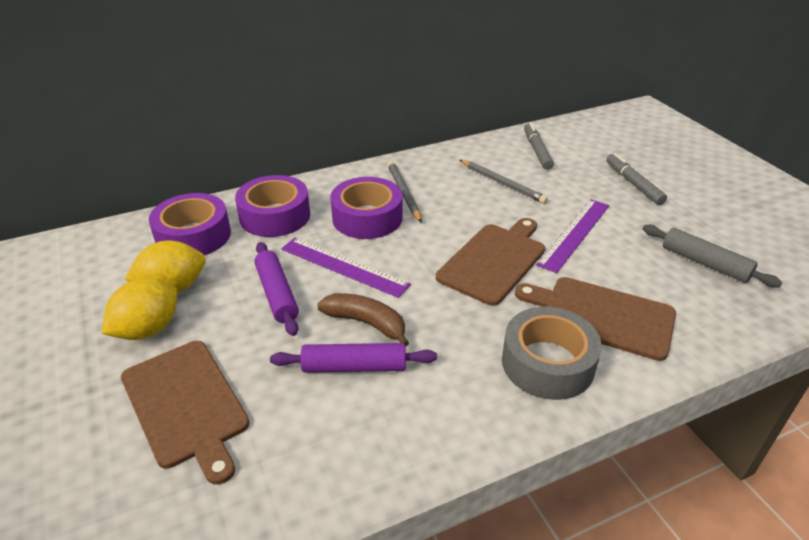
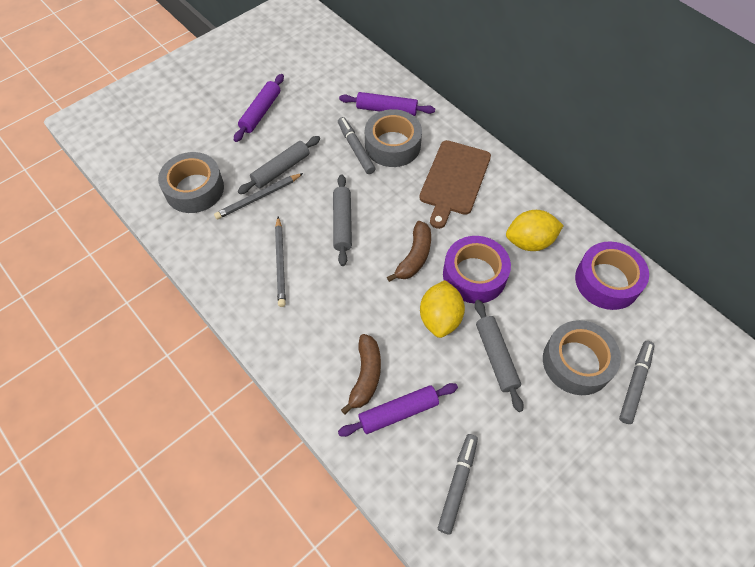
brown banana: [317,293,409,347] = 1 -> [341,334,381,415] [387,221,431,282] = 2
brown cutting board: [121,341,249,485] [436,218,545,306] [515,277,676,361] = 3 -> [419,140,491,229] = 1
grey marker: [524,122,554,170] [606,153,667,205] = 2 -> [338,117,375,174] [438,434,478,534] [619,341,655,424] = 3
grey rolling pin: [643,225,782,288] = 1 -> [238,136,320,194] [333,174,352,266] [475,300,524,412] = 3
grey tape: [502,307,602,400] = 1 -> [158,152,224,213] [365,109,422,167] [543,320,621,395] = 3
purple rolling pin: [254,242,299,336] [270,343,437,373] = 2 -> [234,74,284,142] [338,383,458,437] [339,92,435,116] = 3
purple ruler: [281,238,411,298] [536,199,609,273] = 2 -> none = 0
purple tape: [149,193,231,255] [235,175,310,237] [330,177,403,239] = 3 -> [443,236,511,303] [575,241,649,310] = 2

